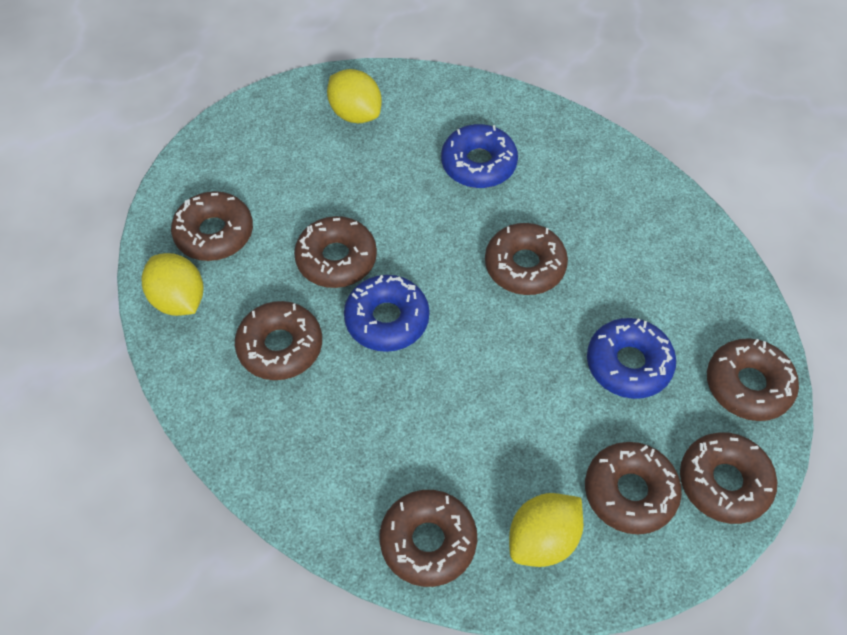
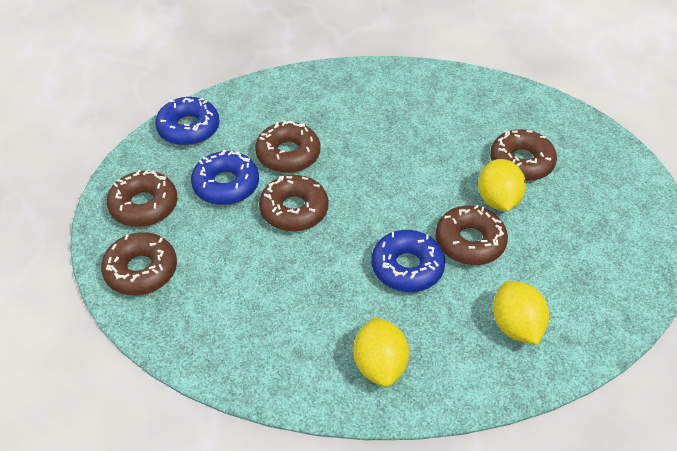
brown donut: [171,191,253,261] [235,301,322,380] [294,216,377,288] [379,490,477,587] [485,223,568,295] [585,442,682,534] [680,432,777,524] [707,338,799,421] = 8 -> [101,232,177,296] [107,170,177,227] [255,120,320,173] [259,175,329,231] [435,205,508,265] [490,129,557,181] = 6

